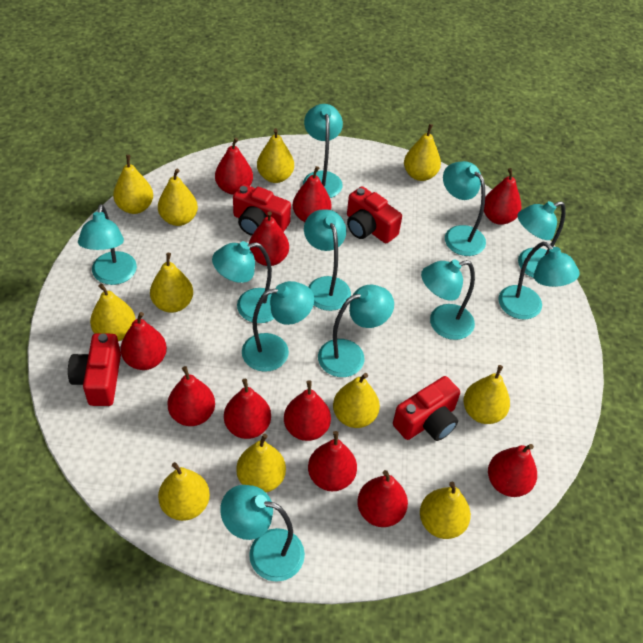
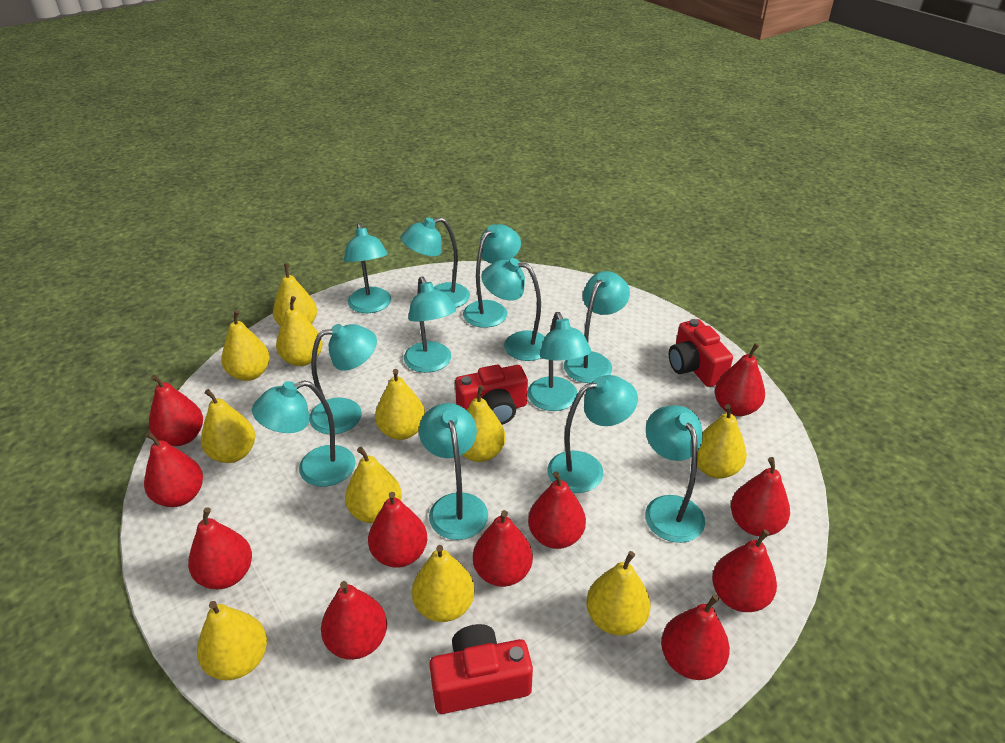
red camera: [68,333,121,406] [233,184,291,236] [347,186,402,243] [393,376,460,441] = 4 -> [429,624,533,714] [455,365,528,425] [669,319,733,387] = 3
turquoise lamp: [78,204,137,285] [212,241,274,323] [220,485,305,582] [242,281,314,372] [303,104,343,198] [304,209,351,311] [318,284,394,377] [421,259,475,340] [443,161,486,256] [498,242,580,319] [517,201,566,278] = 11 -> [252,380,355,487] [309,324,377,434] [344,223,391,313] [401,217,470,308] [404,277,456,373] [419,403,488,540] [463,224,521,328] [481,258,545,361] [527,312,591,411] [547,375,638,493] [564,271,630,383] [645,405,705,543] = 12

